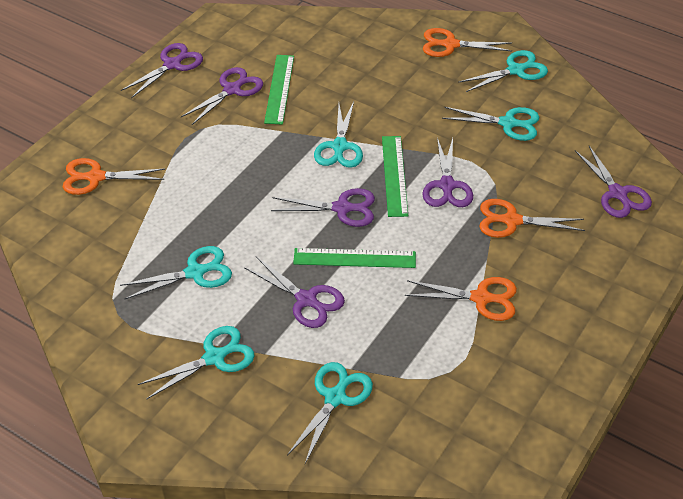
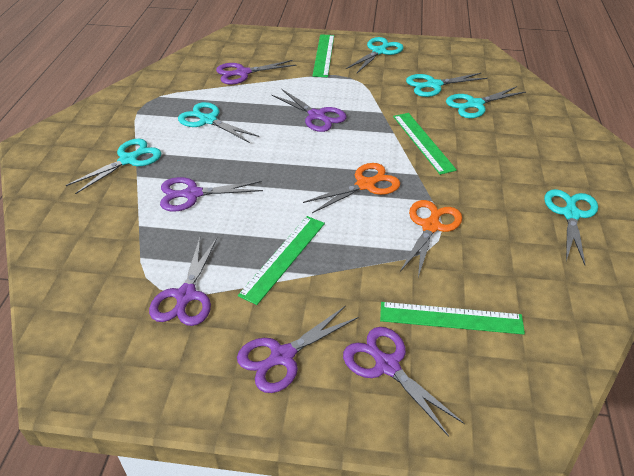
green ruler: [264,55,294,125] [293,248,416,268] [382,136,408,217] = 3 -> [238,216,325,305] [312,34,334,77] [380,302,525,335] [393,113,457,175] = 4
orange scissors: [63,158,165,195] [405,277,517,321] [423,28,512,57] [479,199,585,238] = 4 -> [303,163,400,213] [400,200,462,277] = 2

